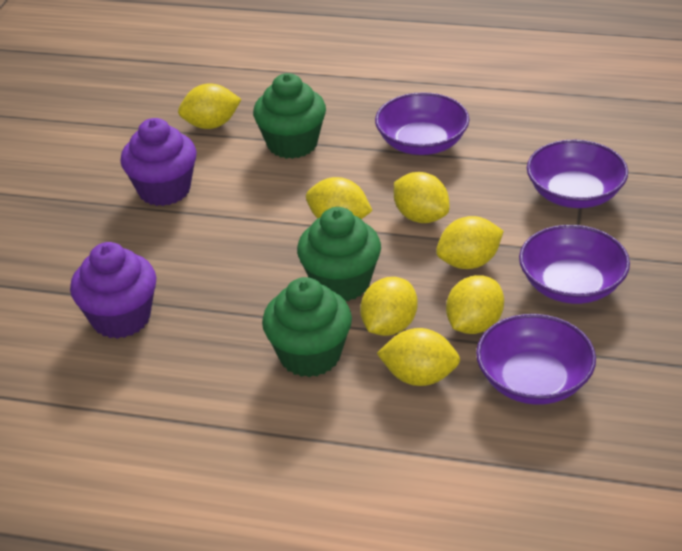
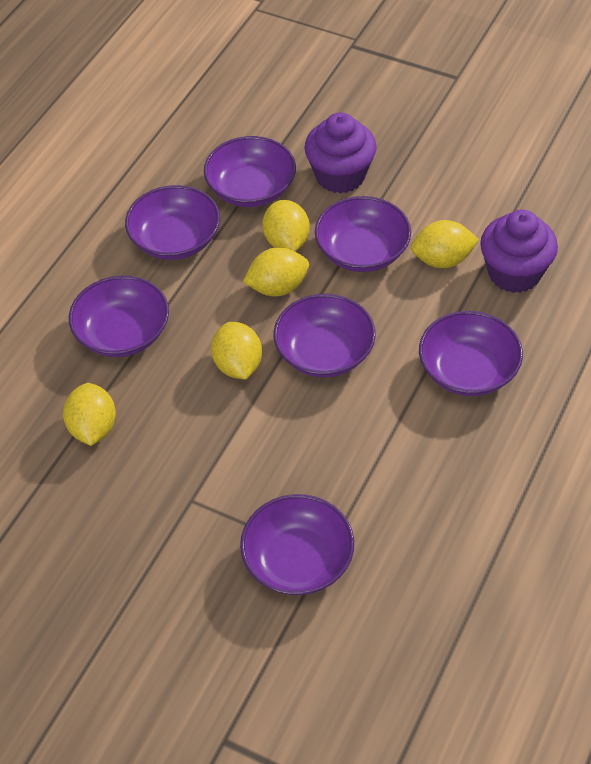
green cupcake: [253,73,326,159] [262,277,352,377] [297,207,381,301] = 3 -> none = 0
purple bowl: [375,92,470,155] [476,314,596,405] [519,225,630,304] [527,140,628,208] = 4 -> [69,276,169,357] [125,185,220,260] [204,136,296,207] [240,494,354,595] [274,294,376,377] [315,196,411,272] [419,311,523,396] = 7
yellow lemon: [178,83,242,129] [306,177,373,219] [360,277,418,336] [377,328,460,386] [394,172,449,223] [436,216,504,269] [446,275,504,334] = 7 -> [63,383,116,446] [211,322,262,380] [243,247,309,297] [262,200,310,251] [411,220,479,268] = 5

